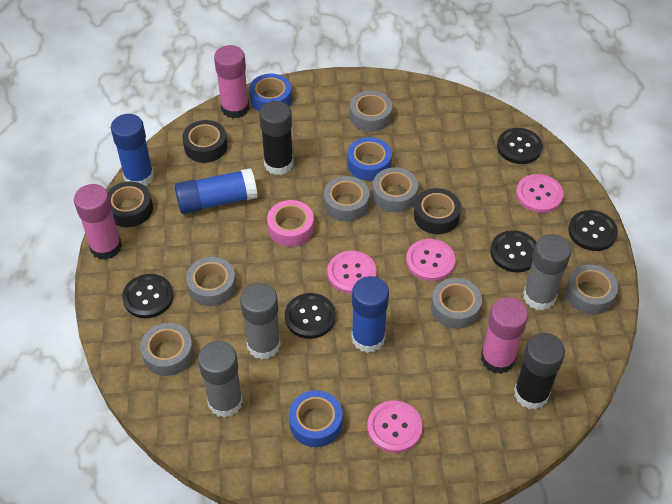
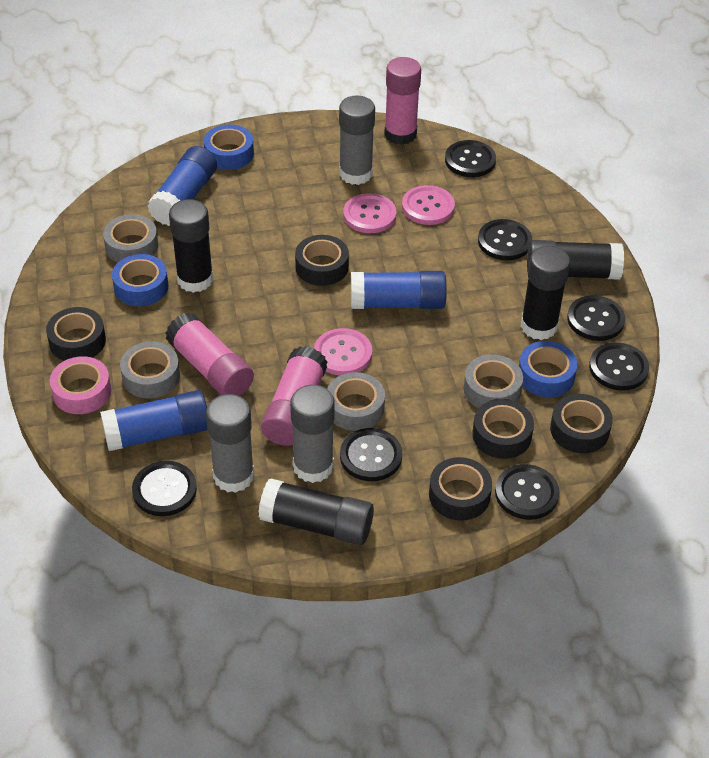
black button: [122,274,173,318] [285,293,336,339] [490,230,536,272] [497,128,543,164] [568,210,618,251] = 5 -> [132,461,197,516] [340,428,402,481] [445,140,496,177] [478,219,532,260] [495,464,560,520] [567,295,625,341] [589,342,649,391] = 7
black glue stick: [259,101,293,175] [514,333,565,410] = 2 -> [169,199,213,293] [258,479,374,545] [521,246,570,340] [527,240,624,280] = 4
black tape: [108,181,153,227] [182,120,227,163] [414,188,461,234] = 3 -> [46,307,106,361] [295,235,349,286] [429,457,492,521] [472,399,534,459] [550,394,613,453] = 5
grey tape: [140,323,194,376] [186,257,236,306] [324,176,369,222] [350,91,392,132] [372,167,418,213] [431,278,482,329] [565,264,618,314] = 7 -> [103,214,158,262] [120,341,180,399] [327,372,385,431] [463,354,523,408] = 4
pink button: [327,251,377,294] [367,401,423,453] [406,239,455,281] [516,174,564,213] = 4 -> [314,328,372,375] [343,193,396,233] [402,185,455,225] = 3

